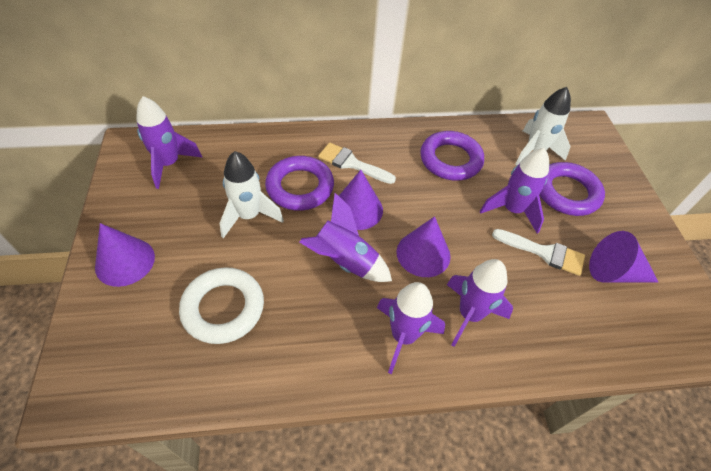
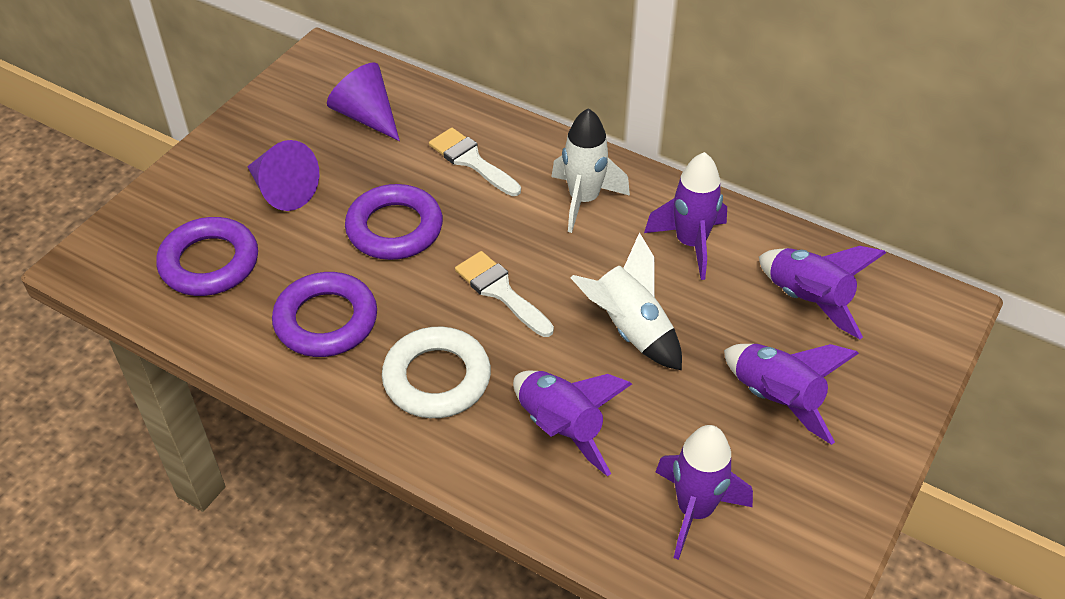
purple cone: [95,223,155,287] [332,170,383,230] [397,216,451,277] [589,231,658,283] = 4 -> [247,140,319,211] [327,63,400,141] = 2

